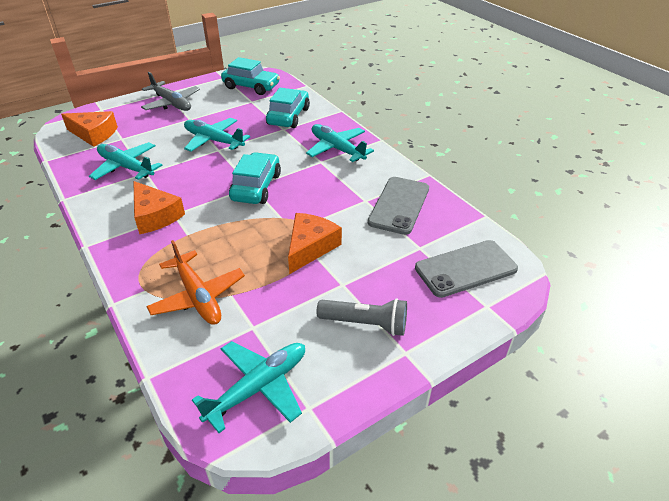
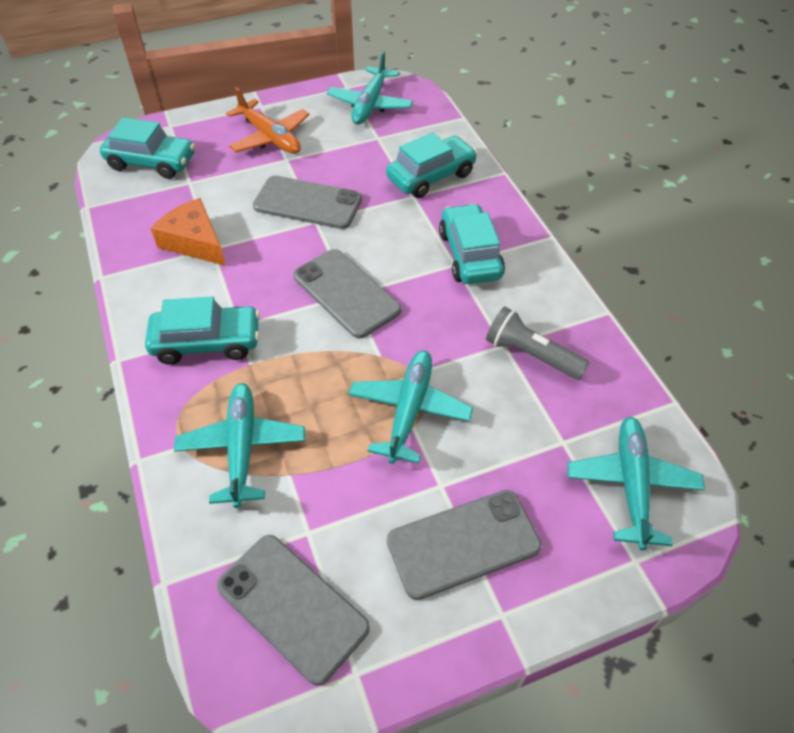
grey phone: [368,177,429,235] [415,240,518,298] = 2 -> [217,535,370,686] [253,175,362,229] [293,249,401,338] [387,490,542,600] = 4
grey plane: [141,72,200,111] = 1 -> none = 0
orange cheese: [61,111,118,147] [133,181,185,234] [288,213,342,274] = 3 -> [151,198,226,266] = 1
turquoise car: [221,57,280,95] [229,152,281,204] [266,88,310,128] = 3 -> [100,117,195,179] [145,297,260,365] [386,132,477,198] [439,203,505,284] = 4

